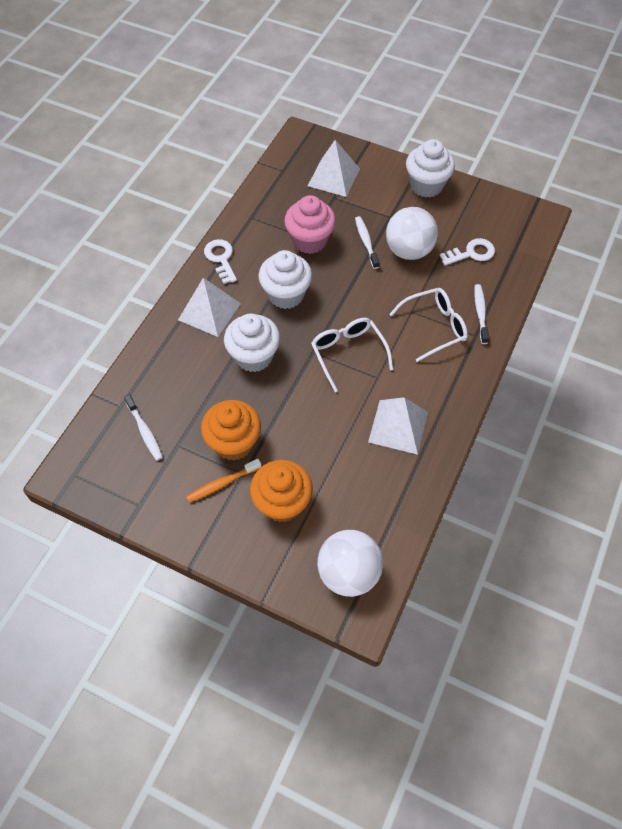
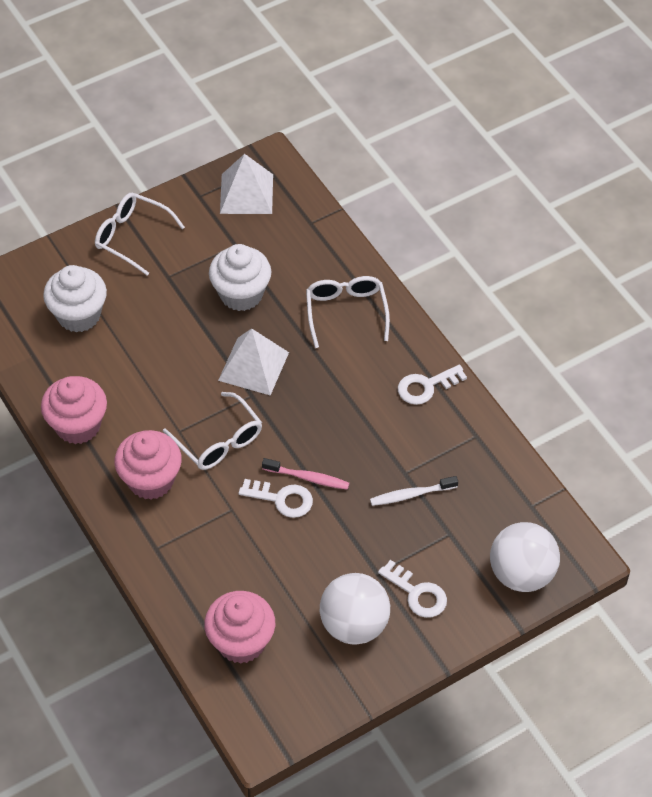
orange cupcake: [201,400,261,461] [250,460,313,522] = 2 -> none = 0
orange toothbrush: [186,459,261,502] = 1 -> none = 0
pink cupcake: [284,195,336,254] = 1 -> [41,376,107,444] [114,430,182,500] [204,591,275,664] = 3
pink toothbrush: none = 0 -> [262,458,349,490] = 1
white cupcake: [224,313,280,372] [258,250,312,309] [406,139,455,197] = 3 -> [43,265,107,333] [209,244,271,311] = 2
white glasses: [311,318,393,392] [389,288,468,362] = 2 -> [95,193,185,275] [163,392,262,470] [306,276,390,348] = 3
white key: [204,239,237,284] [440,238,495,266] = 2 -> [239,479,313,518] [378,560,447,618] [398,364,467,405] = 3
white pyramid: [178,278,241,337] [308,140,360,197] [368,397,428,455] = 3 -> [218,328,289,396] [220,154,273,214] = 2
white toothbrush: [124,395,163,461] [355,216,380,269] [474,284,489,344] = 3 -> [370,476,458,506] = 1

